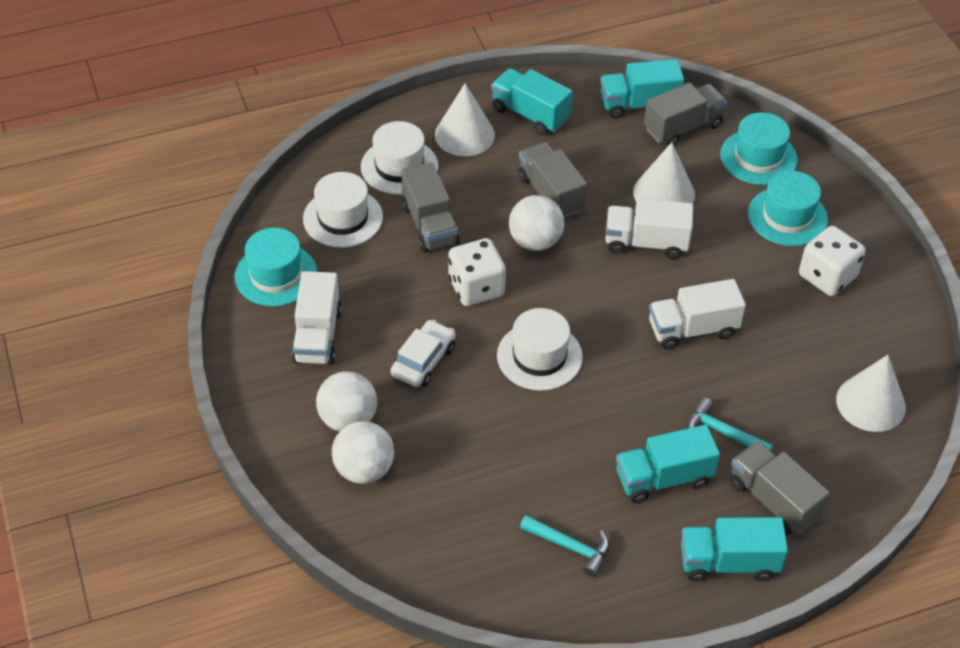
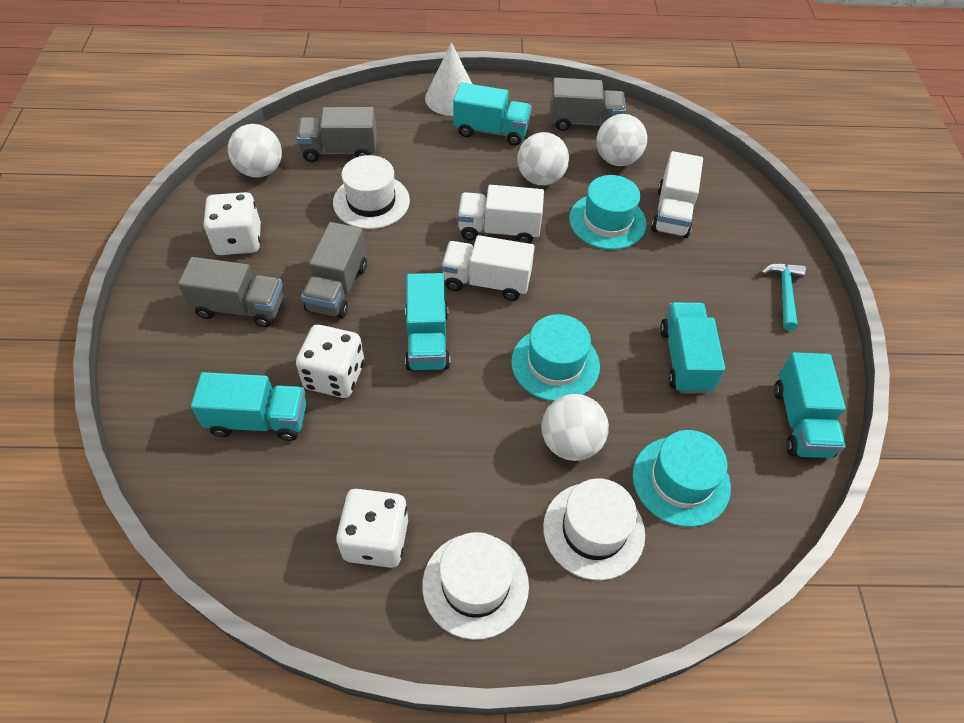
turquoise hammer: [520,515,609,577] [687,397,773,451] = 2 -> [761,263,806,331] = 1
turquoise truck: [491,68,573,135] [600,59,684,119] [616,425,720,503] [681,517,788,582] = 4 -> [191,372,306,441] [405,273,450,371] [453,83,532,146] [660,302,725,394] [774,352,846,458] = 5
white ball: [316,371,377,432] [332,421,394,484] [509,195,564,251] = 3 -> [228,124,282,178] [517,132,569,185] [541,394,609,461] [596,114,647,166] = 4
white car: [391,320,456,387] = 1 -> none = 0
white cone: [435,83,495,156] [633,142,695,204] [836,355,906,432] = 3 -> [425,42,472,116] = 1
white dice: [448,238,506,306] [799,226,866,296] = 2 -> [203,192,261,255] [296,325,364,398] [336,489,408,568] = 3

